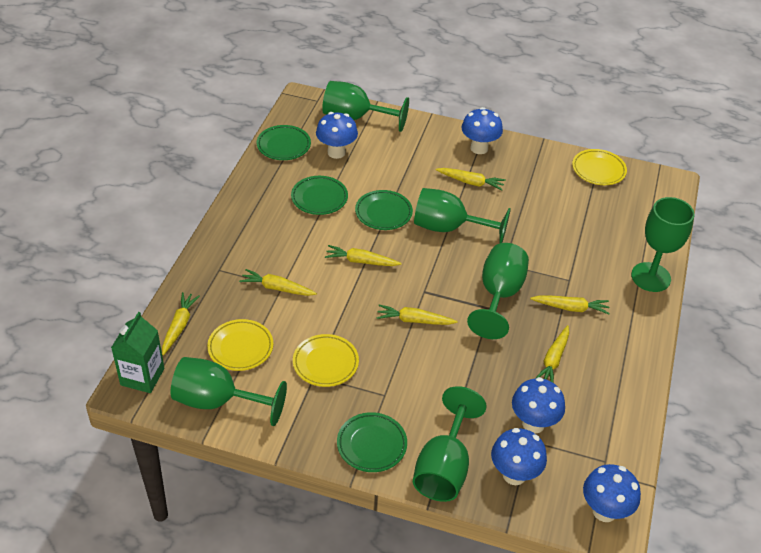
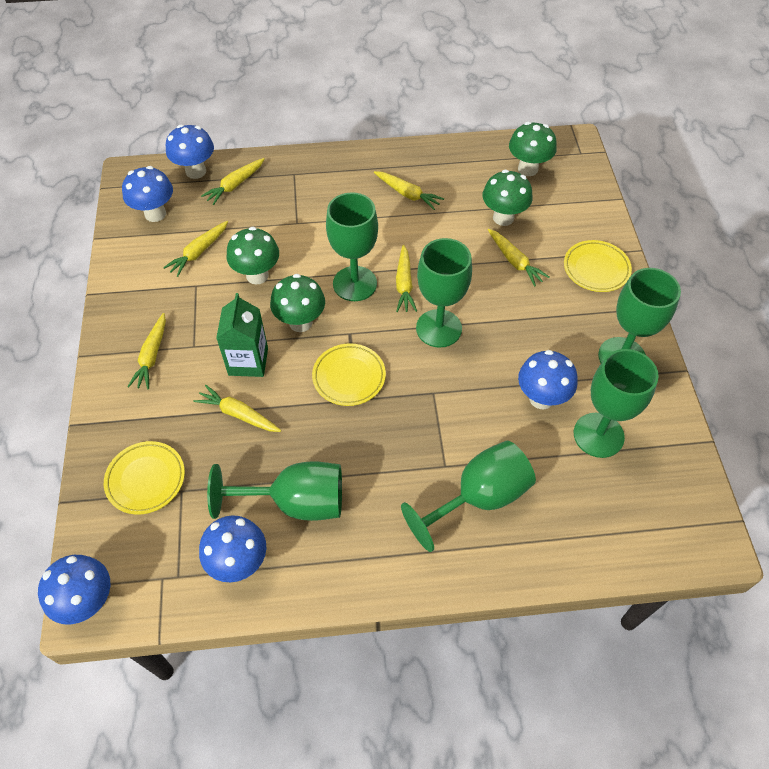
green mushroom: none = 0 -> [226,227,279,284] [270,274,325,332] [483,170,533,226] [509,122,557,176] = 4
green plate: [257,125,311,160] [291,176,348,215] [337,412,407,472] [355,190,413,230] = 4 -> none = 0

